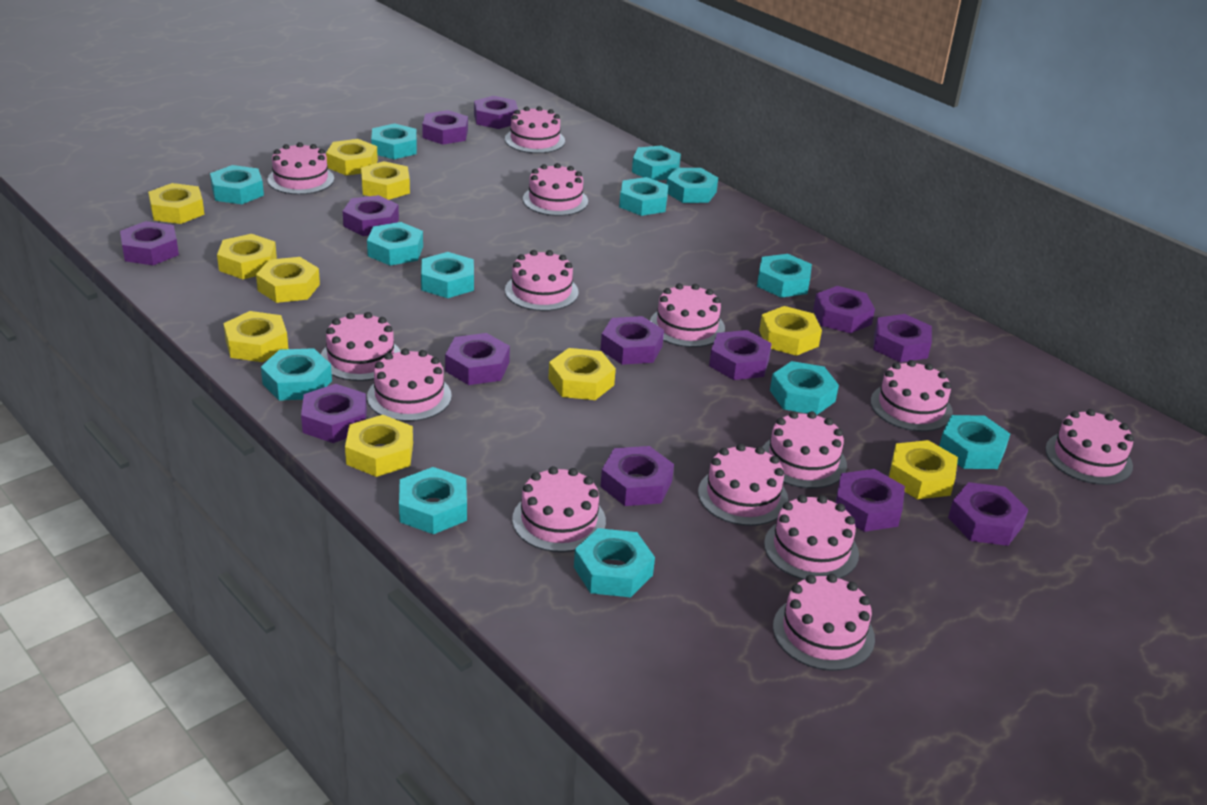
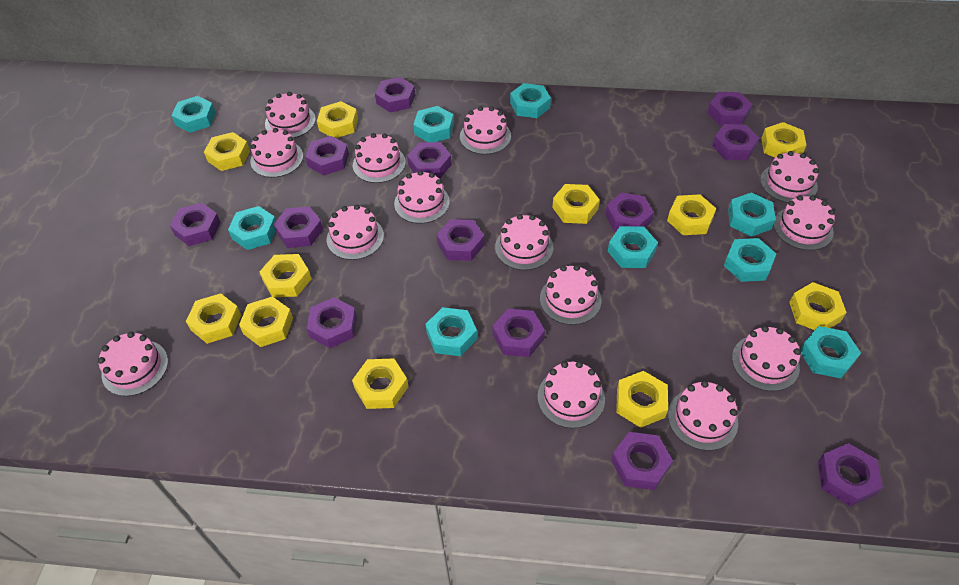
turquoise nut: [210,165,264,204] [261,348,332,401] [367,222,423,266] [371,123,417,159] [399,467,467,534] [421,252,474,298] [574,528,655,597] [619,177,668,216] [632,146,681,180] [667,168,718,203] [757,254,812,298] [770,361,839,415] [939,415,1010,469] = 13 -> [171,96,216,133] [228,206,276,250] [413,106,454,142] [425,307,477,356] [510,83,551,118] [608,226,658,268] [724,238,776,282] [728,193,776,237] [800,326,861,378] = 9
yellow nut: [148,183,204,224] [217,234,277,279] [223,311,288,362] [256,257,320,303] [326,139,378,176] [345,415,413,477] [361,161,410,200] [548,348,616,400] [759,306,822,356] [889,440,958,499] = 10 -> [186,293,241,344] [204,132,250,171] [239,296,293,347] [260,254,311,297] [317,101,358,138] [352,358,408,409] [552,184,600,224] [616,371,668,428] [667,194,716,235] [762,122,806,158] [789,282,847,330] = 11

